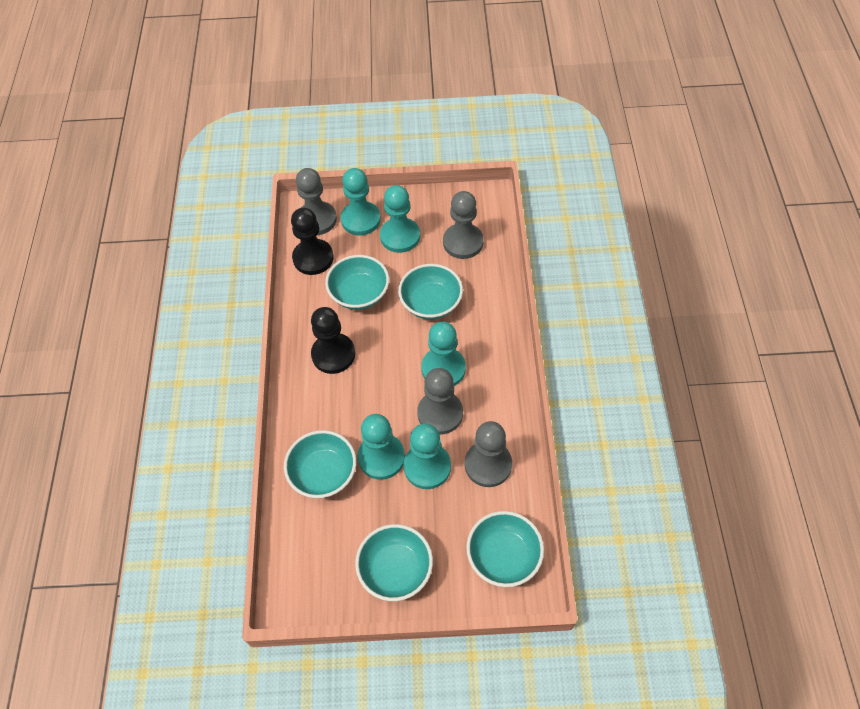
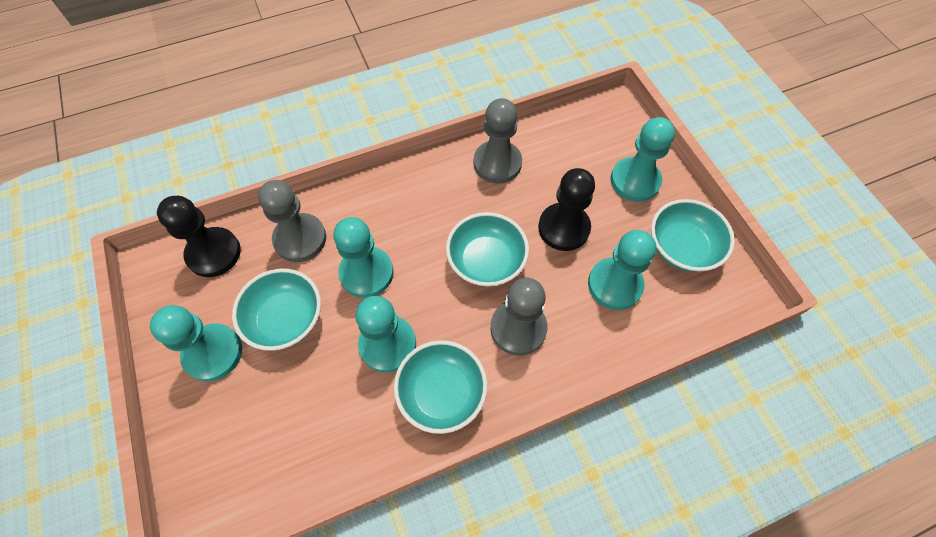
grey pawn: [296,168,337,235] [417,368,463,434] [443,191,484,259] [465,421,512,487] = 4 -> [258,180,326,262] [474,98,522,184] [490,278,547,356] = 3
turquoise bowl: [284,430,356,498] [325,255,389,310] [355,524,433,601] [398,264,463,319] [466,511,544,587] = 5 -> [232,268,321,351] [394,340,488,434] [446,212,529,287] [651,199,735,272] = 4

